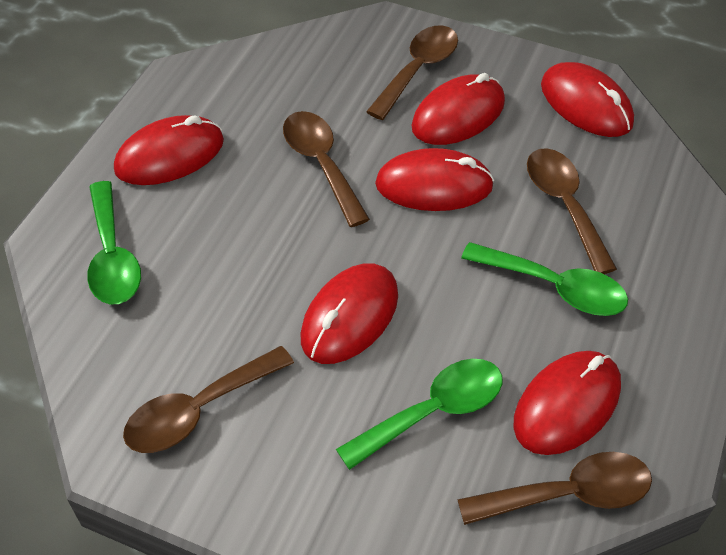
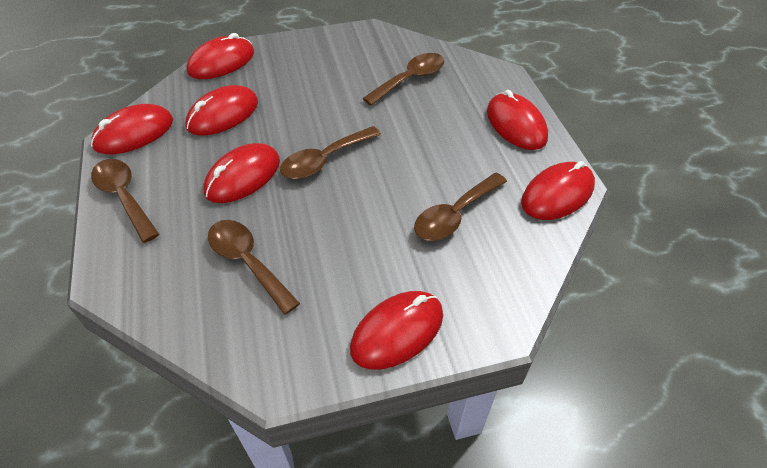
green spoon: [87,181,141,305] [336,359,503,470] [461,242,628,316] = 3 -> none = 0
red mouse: [114,115,224,185] [300,263,398,364] [375,148,494,211] [411,73,505,145] [513,351,621,455] [541,62,634,137] = 6 -> [91,104,173,154] [186,85,258,136] [187,33,254,79] [203,143,280,203] [350,291,443,370] [487,90,548,150] [521,161,595,220] = 7

